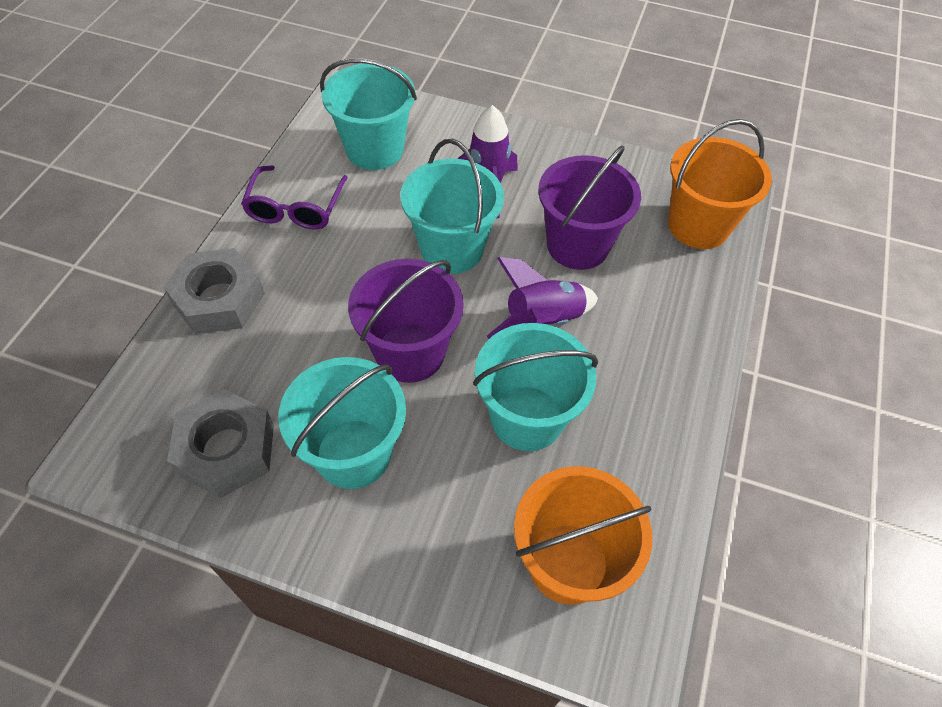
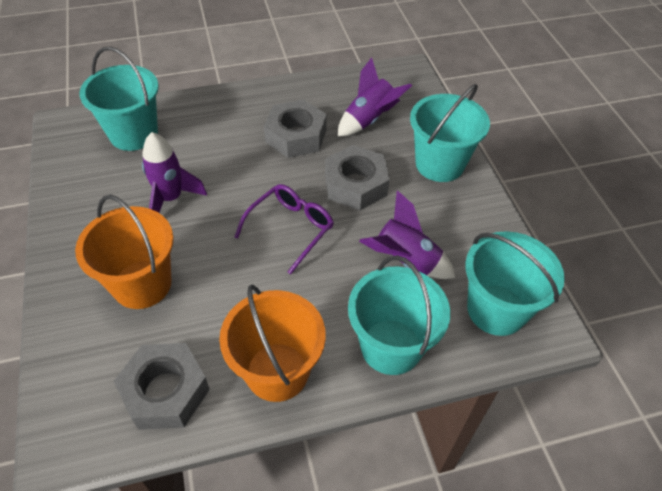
grey nut: [164,248,265,334] [167,389,274,498] = 2 -> [114,343,210,430] [264,99,327,158] [325,145,389,210] = 3
purple bucket: [348,259,464,383] [538,145,641,270] = 2 -> none = 0
purple rocket: [457,105,518,219] [487,257,598,339] = 2 -> [142,132,207,213] [338,57,412,137] [359,190,456,279] = 3

